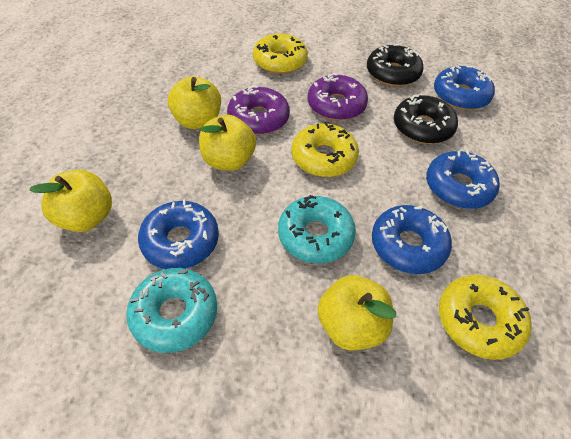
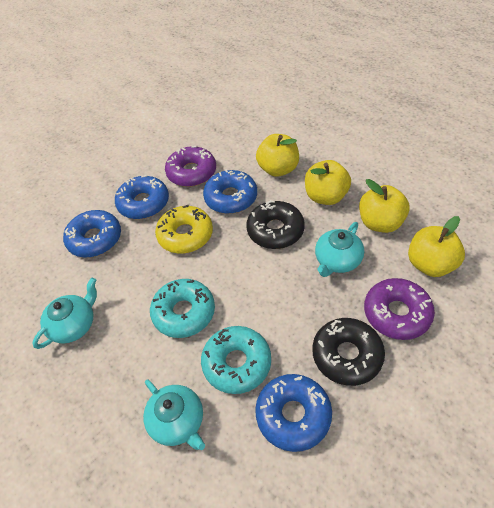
turquoise teapot: none = 0 -> [32,278,97,349] [143,380,205,450] [315,222,364,277] = 3
yellow donut: [253,34,308,74] [292,122,359,177] [439,275,532,360] = 3 -> [155,205,213,253] = 1

